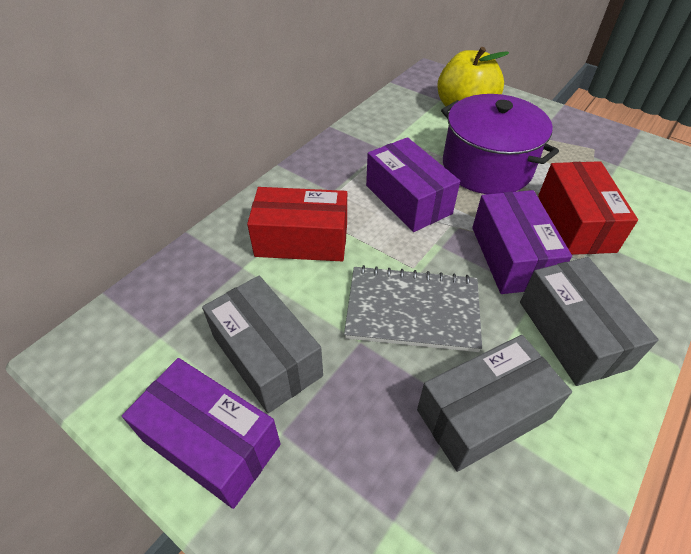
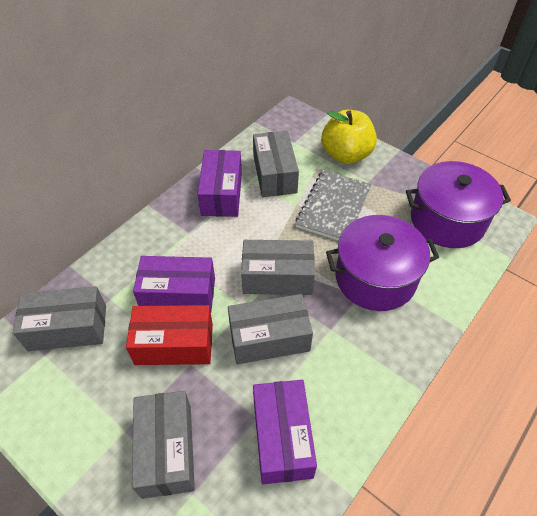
grey box: [202,276,323,413] [417,335,572,472] [520,257,659,386] = 3 -> [13,286,106,351] [132,391,195,499] [228,294,313,364] [241,240,315,295] [253,131,299,197] = 5
purple pot: [441,94,559,194] = 1 -> [326,215,439,311] [406,161,511,248] = 2
red box: [247,187,347,261] [538,161,638,255] = 2 -> [126,305,213,365] = 1

